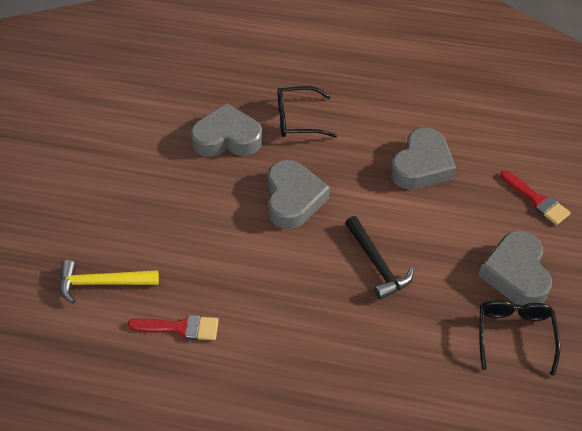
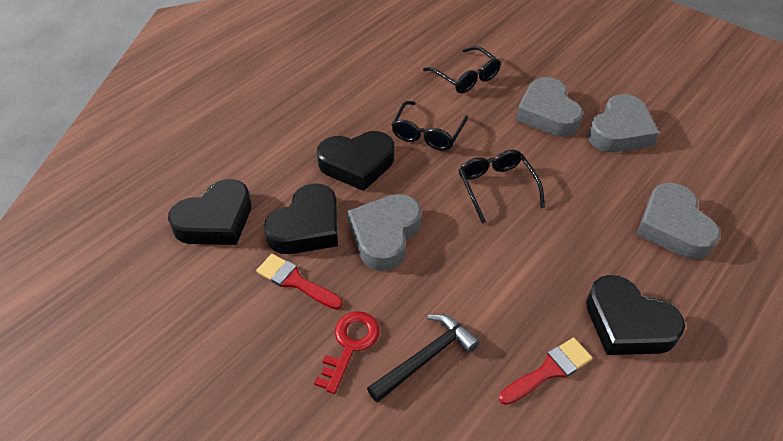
black glasses: [278,86,337,138] [479,300,560,376] = 2 -> [391,101,468,151] [423,46,501,93] [459,150,545,224] = 3
black heart: none = 0 -> [168,179,252,245] [264,183,338,254] [317,131,394,191] [586,275,685,355] = 4
red key: none = 0 -> [314,311,380,394] = 1
yellow hammer: [59,260,159,303] = 1 -> none = 0

